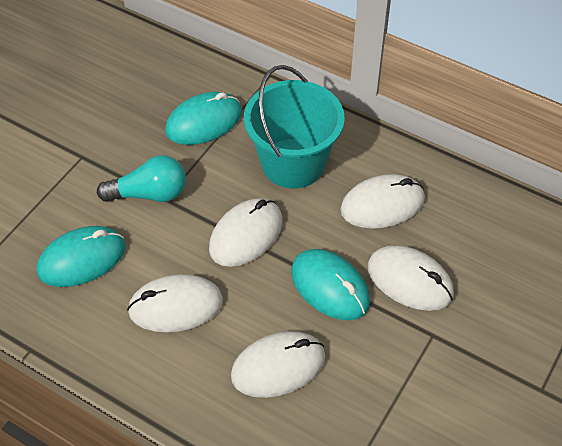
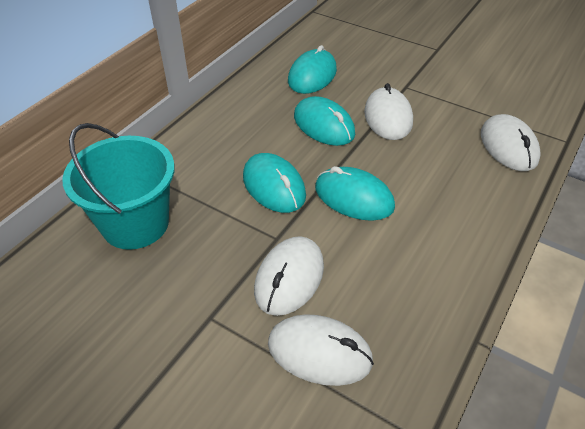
turquoise light bulb: [97,155,186,202] = 1 -> none = 0
turquoise mouse: [37,226,126,287] [165,92,242,145] [291,249,370,320] = 3 -> [243,153,306,213] [288,45,337,94] [294,96,355,146] [315,166,395,221] = 4
white mouse: [127,274,223,332] [209,198,283,267] [231,331,326,398] [340,174,425,229] [368,245,454,311] = 5 -> [254,236,324,316] [268,314,374,386] [364,83,413,140] [481,114,541,171] = 4

